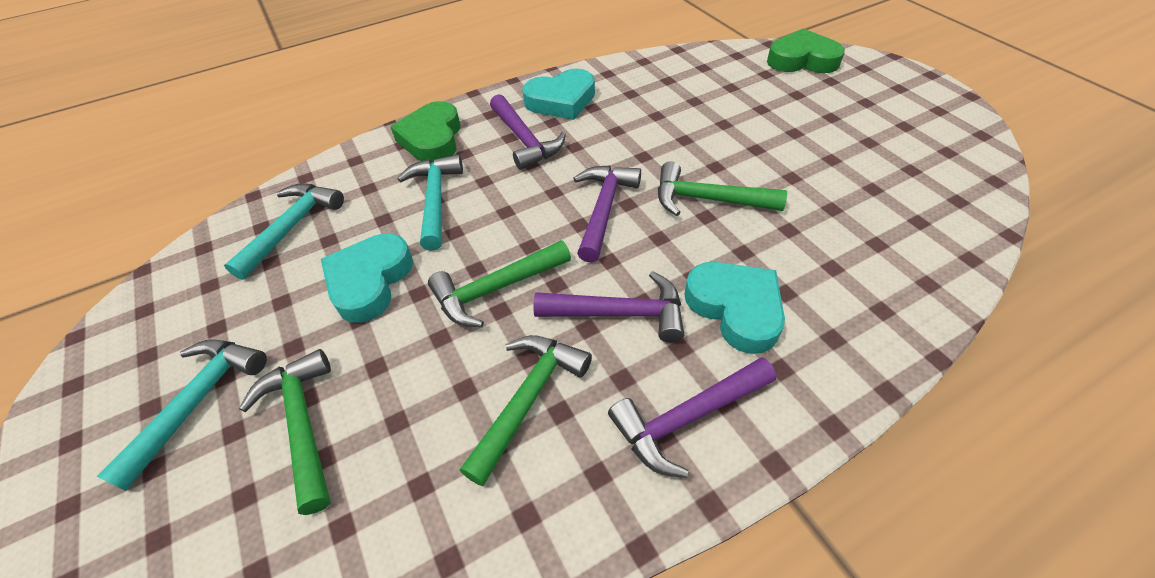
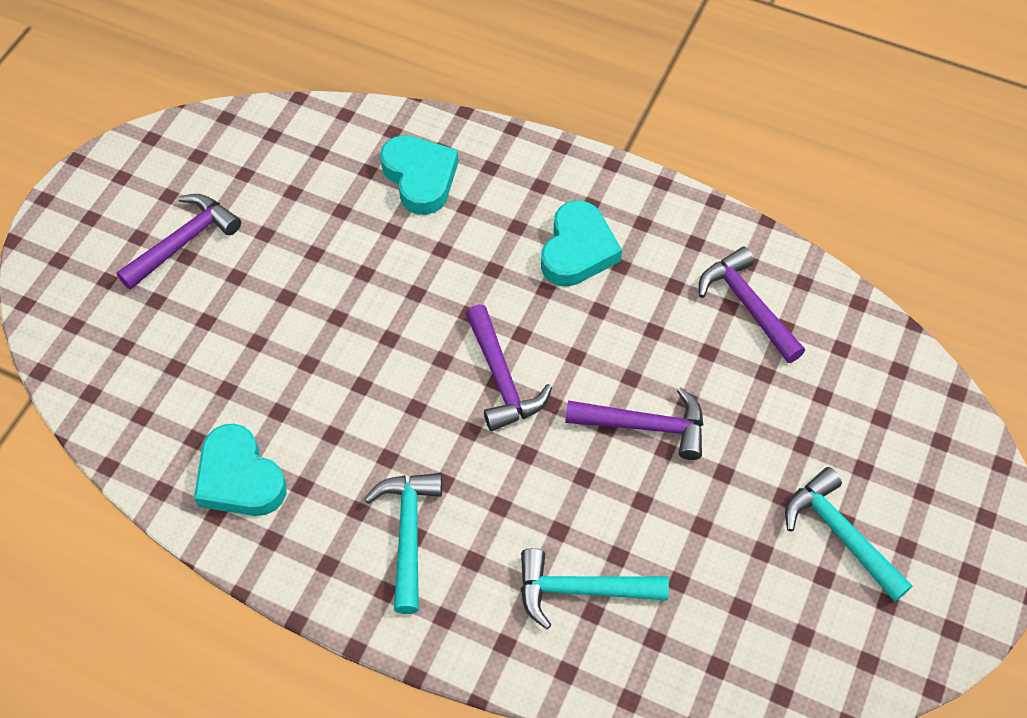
green hammer: [239,349,331,515] [428,240,571,327] [460,335,592,486] [658,161,787,216] = 4 -> none = 0
green heart: [391,101,461,163] [767,28,845,73] = 2 -> none = 0

